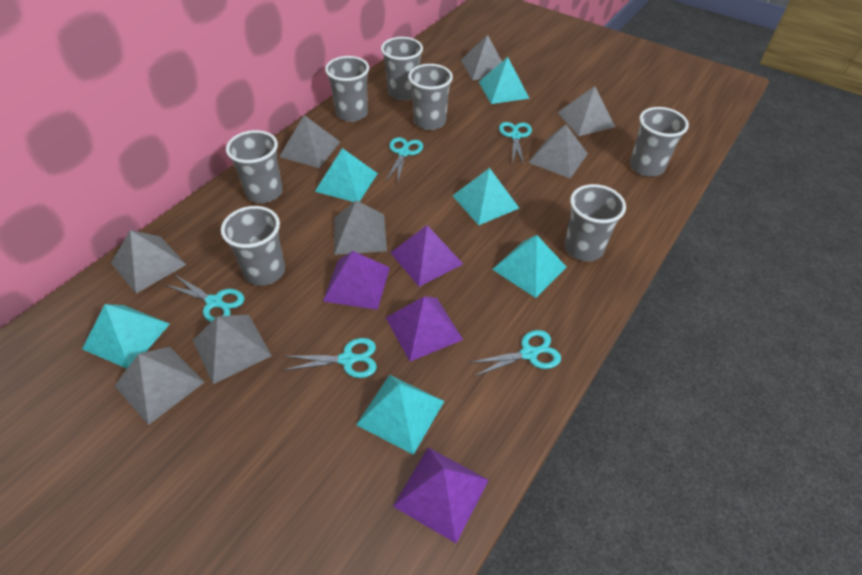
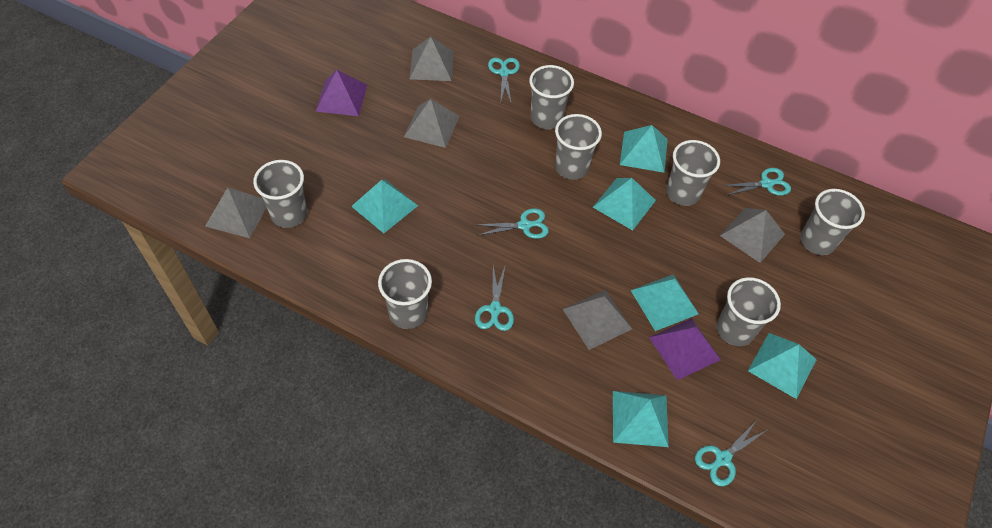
grey pyramid: [111,230,187,293] [114,347,204,425] [193,315,272,384] [279,115,340,168] [334,200,387,255] [461,35,502,80] [528,124,588,178] [557,86,615,136] = 8 -> [205,187,266,238] [404,99,460,148] [409,37,454,81] [563,290,632,350] [720,208,785,263] = 5
purple pyramid: [323,251,390,310] [385,296,463,362] [391,225,463,287] [393,447,489,543] = 4 -> [316,70,367,116] [649,318,721,380] = 2

